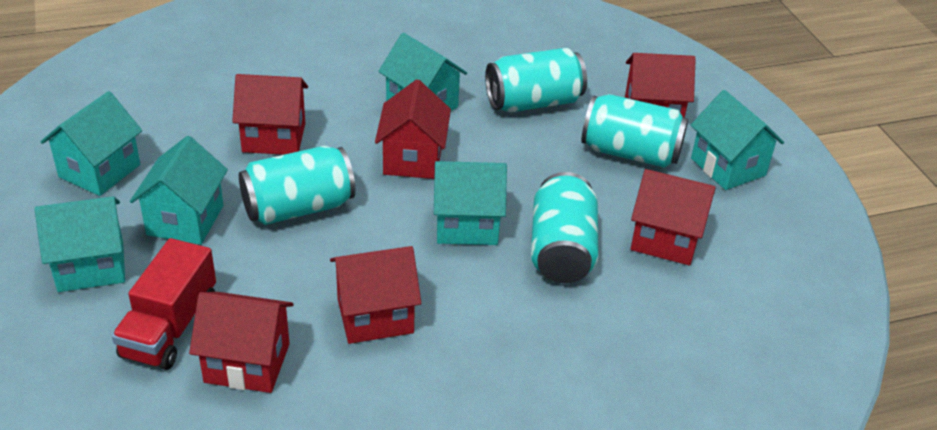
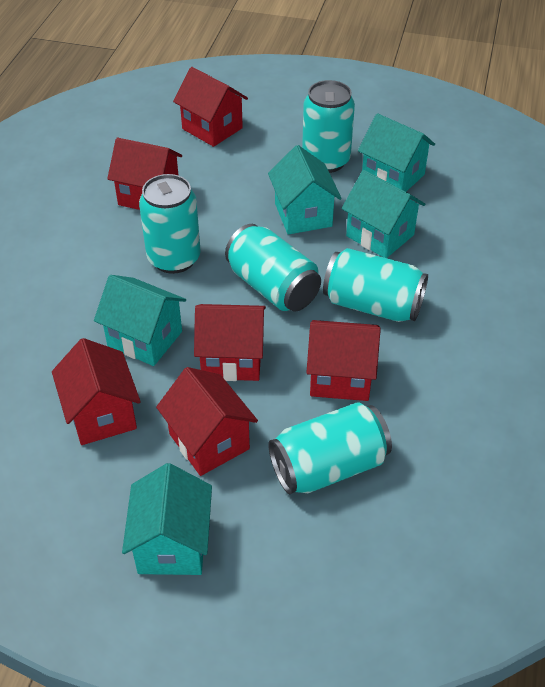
red truck: [112,238,216,370] = 1 -> none = 0
turquoise can: [239,146,355,225] [485,48,587,113] [531,172,599,283] [582,94,688,168] = 4 -> [139,174,201,274] [225,224,321,312] [269,402,392,494] [302,80,355,173] [323,248,428,322] = 5
turquoise house: [35,196,125,292] [41,91,142,196] [130,136,228,245] [378,33,467,111] [434,161,507,245] [691,90,784,190] = 6 -> [94,275,186,366] [122,463,212,575] [268,145,342,234] [342,170,425,258] [358,113,435,192] = 5

